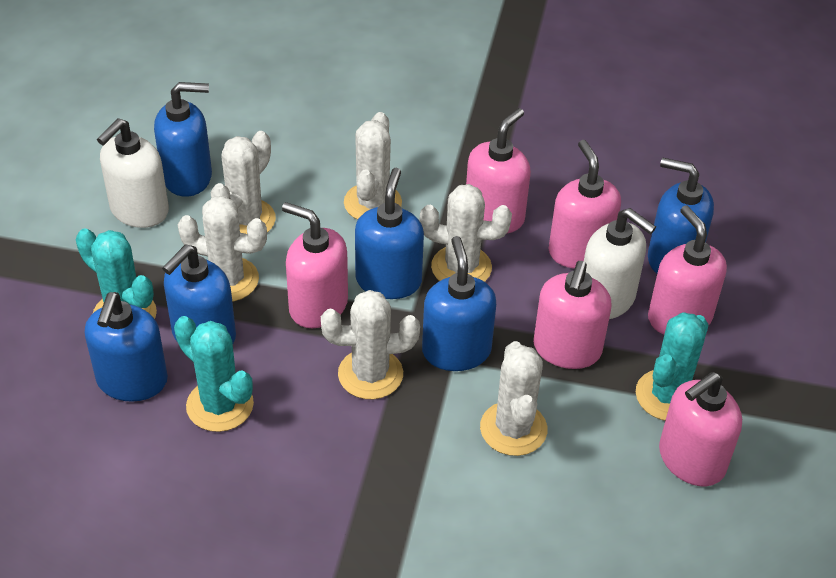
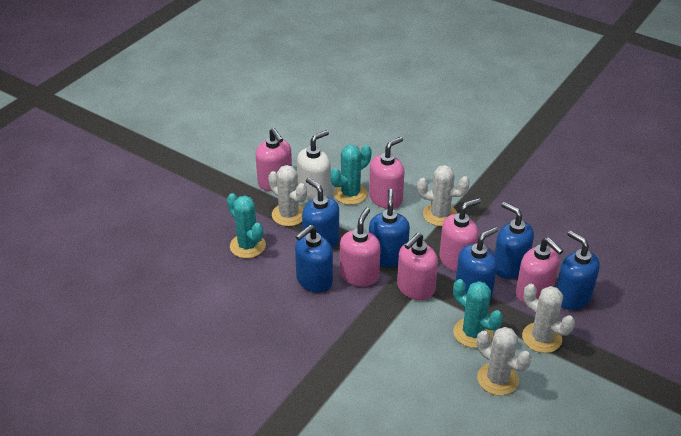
white cactus: [178,196,267,302] [211,131,276,234] [321,290,420,399] [344,112,402,220] [420,184,512,282] [480,341,547,456] = 6 -> [268,165,307,226] [417,165,470,226] [477,327,531,396] [522,284,575,353] = 4
white soap dispenser: [97,118,169,228] [584,208,656,319] = 2 -> [297,130,331,201] = 1

